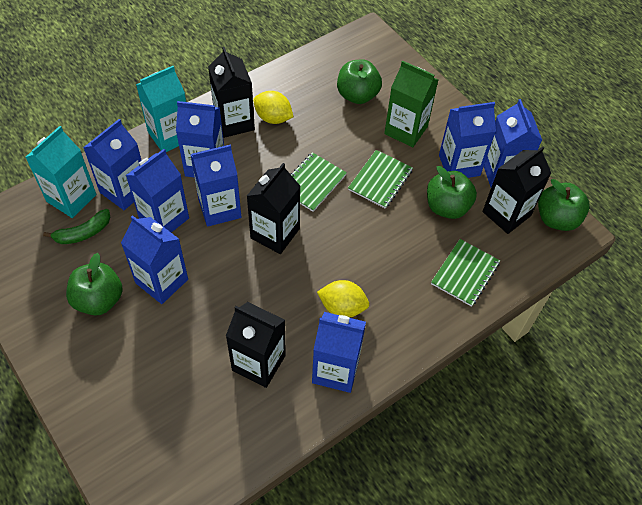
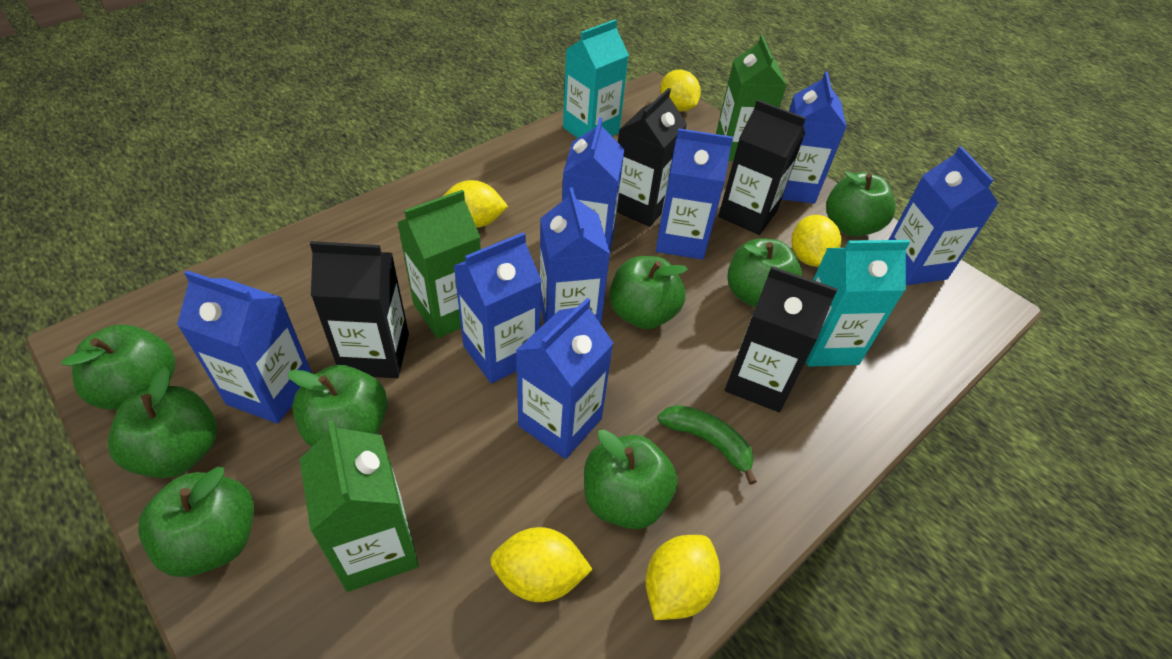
green apple: [66,253,123,316] [337,60,382,104] [427,166,477,219] [538,179,590,231] = 4 -> [62,324,175,410] [108,366,217,478] [138,467,254,577] [288,365,388,447] [584,429,677,529] [609,256,688,329] [728,238,802,308] [826,171,895,237] = 8
green carton: [384,60,438,147] = 1 -> [300,420,419,592] [397,190,481,338] [716,35,787,161] = 3
green notebook: [291,152,347,212] [348,150,413,209] [431,239,500,307] = 3 -> none = 0
yellow lemon: [253,91,293,124] [317,280,369,318] = 2 -> [442,180,508,228] [490,527,593,602] [645,535,720,620] [660,70,701,112] [792,215,841,267] = 5

